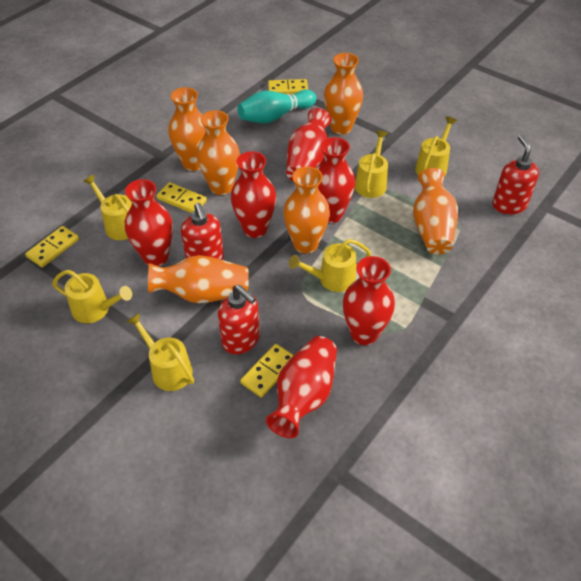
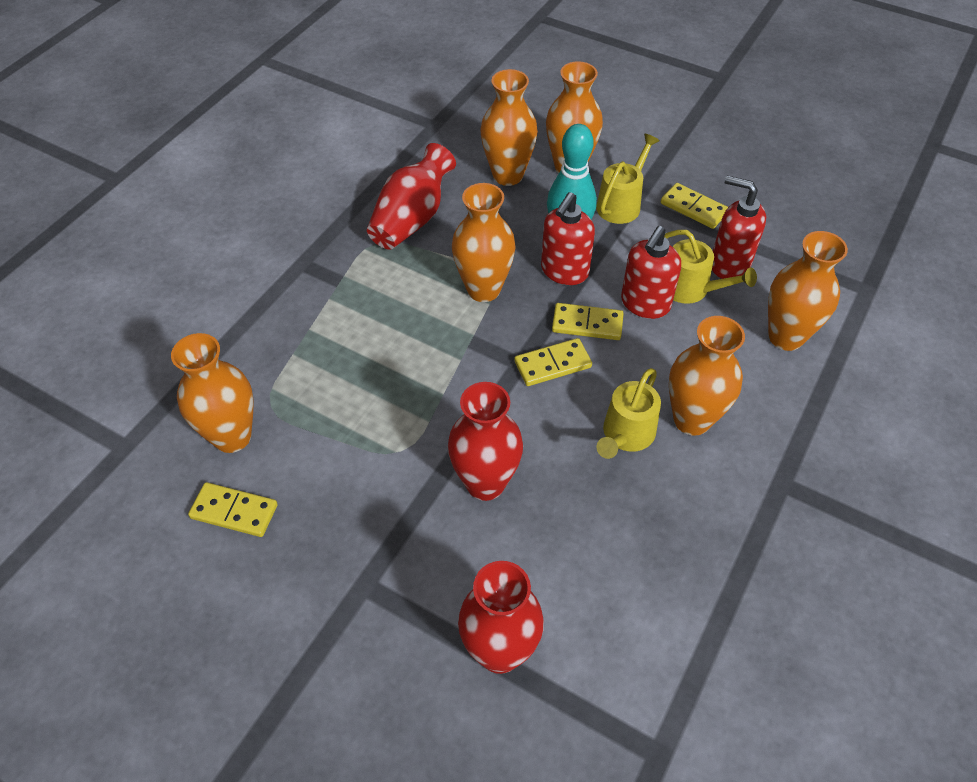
red vase: [125,179,173,266] [231,151,276,238] [266,336,337,438] [286,108,331,182] [316,137,355,223] [343,256,395,345] = 6 -> [367,143,456,250] [448,382,523,501] [458,561,544,674] = 3
yellow watering can: [52,270,132,323] [83,175,132,240] [126,313,194,391] [289,239,371,292] [355,130,388,198] [415,116,457,176] = 6 -> [596,134,660,224] [597,368,661,459] [664,230,757,304] = 3

